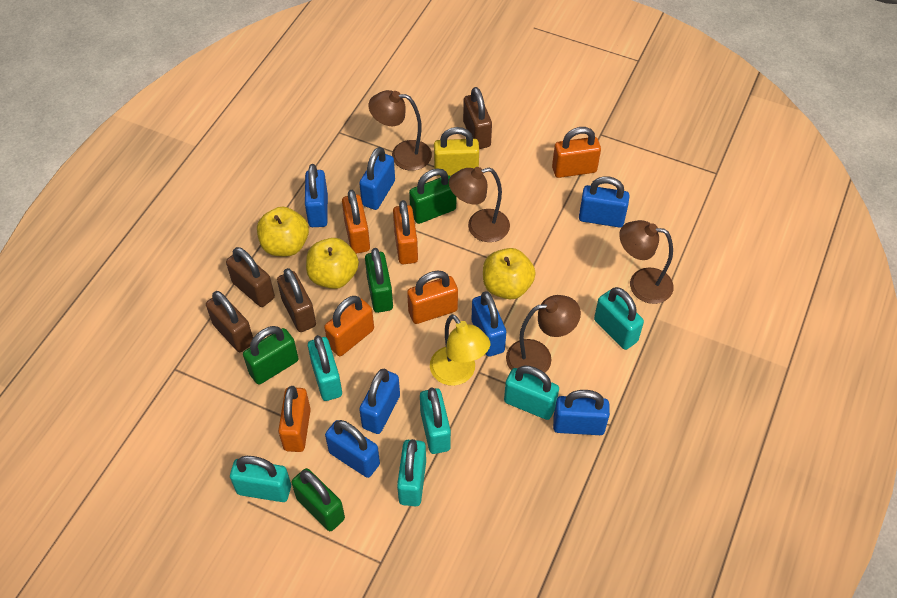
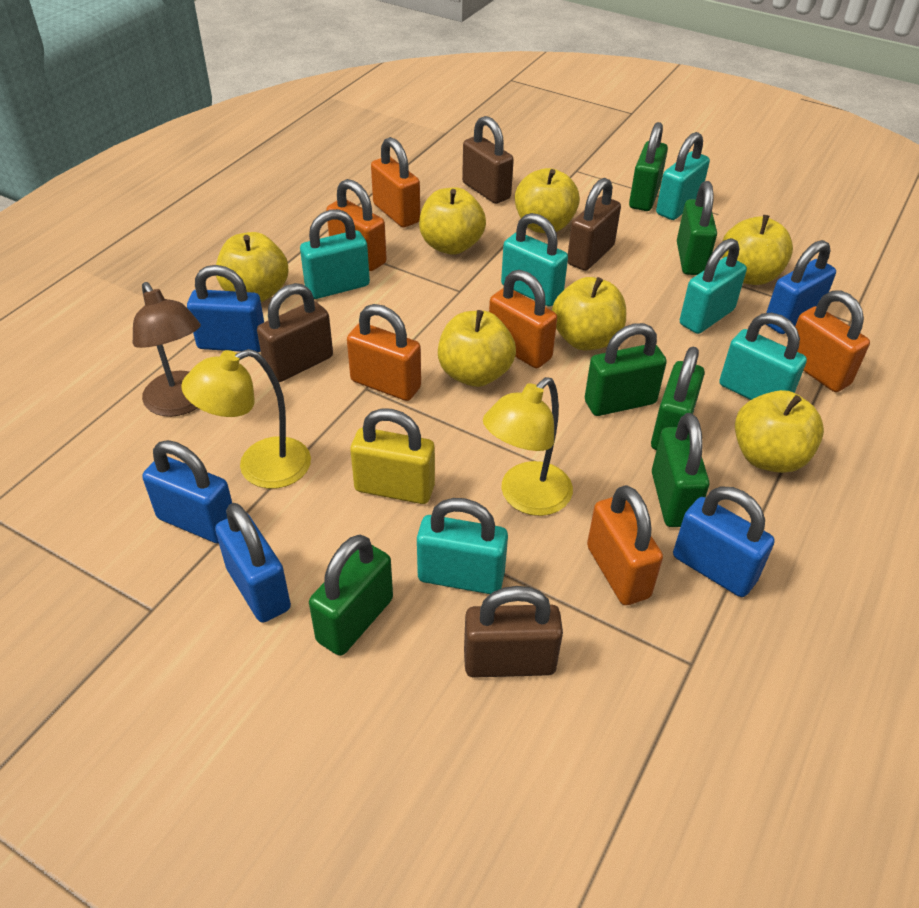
blue padlock: [305,164,328,227] [325,420,380,478] [359,147,395,210] [359,368,400,434] [472,291,506,357] [553,390,610,435] [579,176,630,227] = 7 -> [142,440,232,544] [187,265,264,352] [215,503,291,623] [673,486,775,597] [766,240,836,334] = 5
brown lamp: [368,90,432,171] [449,167,510,242] [506,295,581,373] [619,220,674,304] = 4 -> [133,282,201,417] = 1
green padlock: [243,326,299,385] [291,468,345,531] [365,248,393,313] [409,168,456,224] = 4 -> [309,534,393,656] [585,323,667,416] [629,122,668,211] [651,347,705,450] [652,413,709,527] [677,181,717,275] = 6
yellow apple: [257,207,309,256] [306,238,359,289] [483,248,536,299] = 3 -> [216,232,289,302] [419,187,486,255] [438,310,516,387] [515,168,580,233] [552,277,626,350] [722,215,793,285] [735,390,824,473] = 7
yellow lamp: [430,314,490,386] = 1 -> [181,349,311,489] [483,377,573,516] = 2

